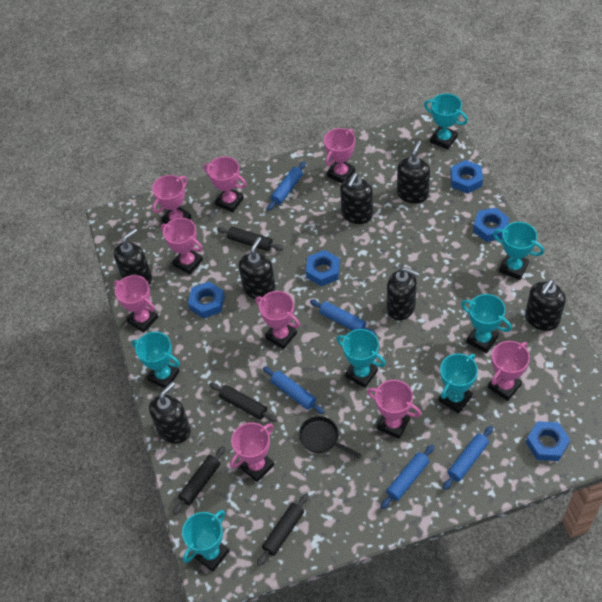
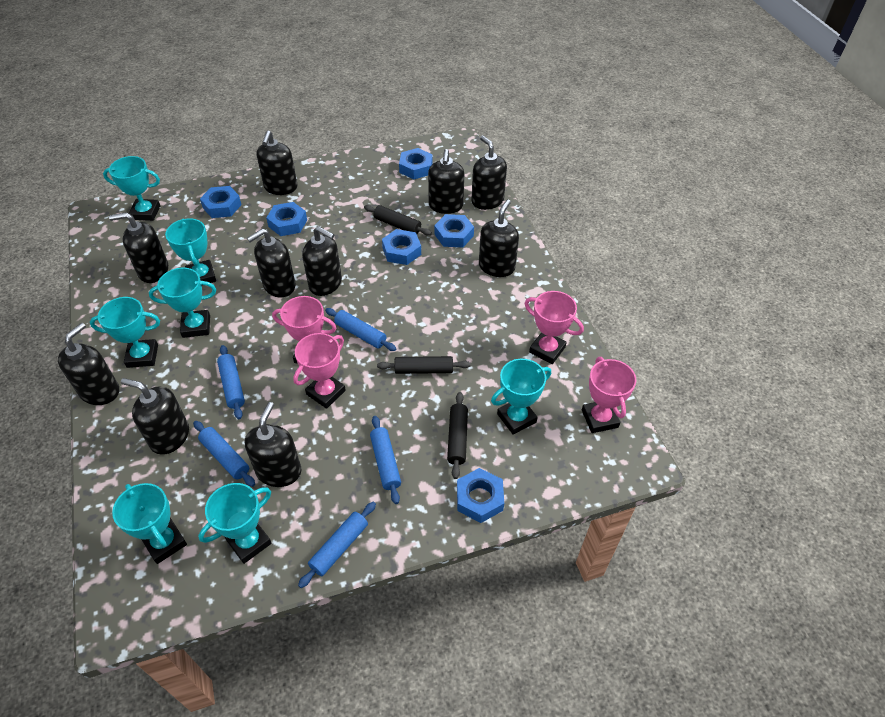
black pan: [299,416,362,458] = 1 -> none = 0
black rolling pin: [173,446,225,515] [210,383,277,422] [217,227,283,251] [257,493,308,566] = 4 -> [364,205,432,235] [377,356,471,374] [447,392,468,479] = 3
black soap dispenser: [114,228,152,285] [149,382,191,444] [239,237,276,299] [340,173,373,224] [387,267,420,321] [397,140,430,203] [525,280,566,331] = 7 -> [58,323,119,405] [109,212,168,283] [121,378,189,455] [245,402,301,487] [247,229,296,297] [256,131,298,195] [302,226,342,296] [428,149,464,214] [471,135,507,210] [479,199,519,277] = 10
blue nut: [188,282,225,319] [306,250,340,286] [450,160,483,194] [473,208,509,242] [526,421,571,461] = 5 -> [200,186,242,218] [266,202,307,236] [382,229,421,265] [399,148,432,179] [434,214,474,247] [457,468,504,523] = 6
pink trophy: [114,275,158,333] [152,175,191,224] [161,218,203,274] [203,156,247,212] [230,422,274,482] [255,291,300,349] [324,128,355,183] [367,380,422,439] [488,341,530,401] = 9 -> [272,296,336,364] [293,333,346,409] [525,291,584,364] [582,357,636,433] = 4

